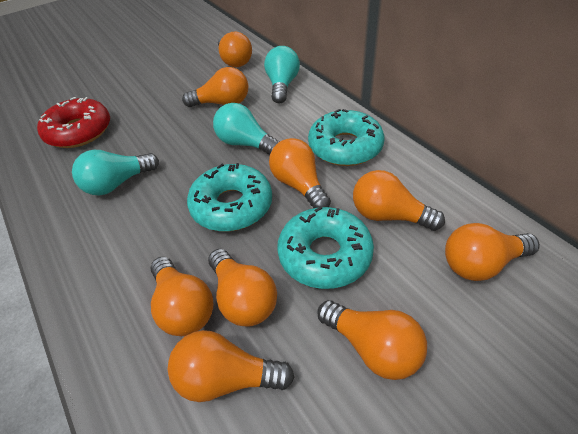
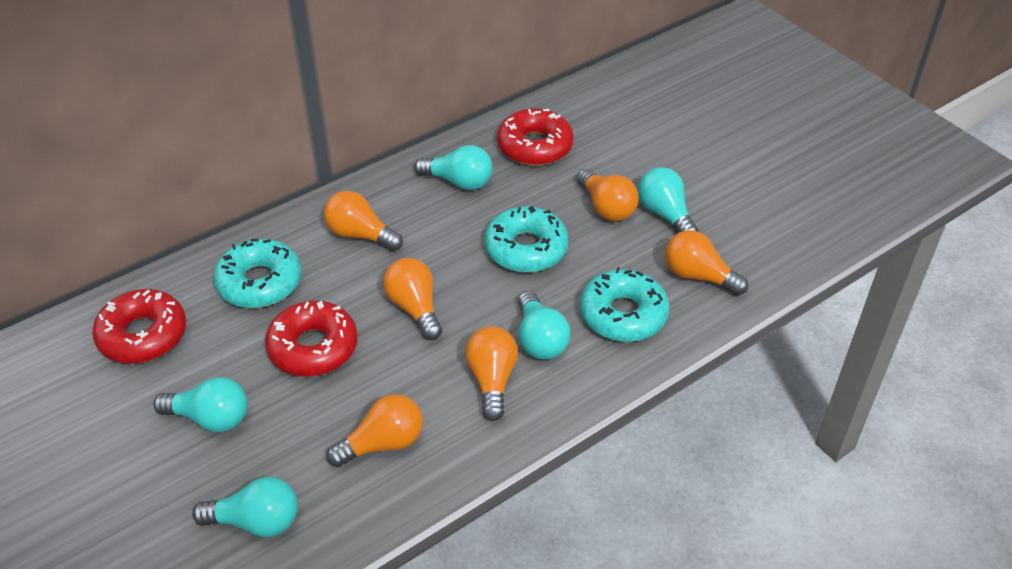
orange light bulb: [150,257,213,336] [168,330,294,402] [182,67,248,107] [208,249,277,327] [218,31,252,67] [269,138,331,208] [318,300,427,380] [353,170,445,231] [445,223,540,281] = 9 -> [324,191,403,251] [326,394,423,467] [383,258,442,340] [465,326,518,421] [577,169,639,221] [665,230,748,296] = 6
red donut: [37,97,110,148] = 1 -> [92,289,186,364] [265,301,358,377] [497,108,574,166] = 3
turquoise light bulb: [72,150,159,195] [213,103,280,154] [264,46,300,104] = 3 -> [153,377,248,432] [192,477,298,537] [414,145,492,190] [518,291,571,360] [638,167,698,233] = 5

